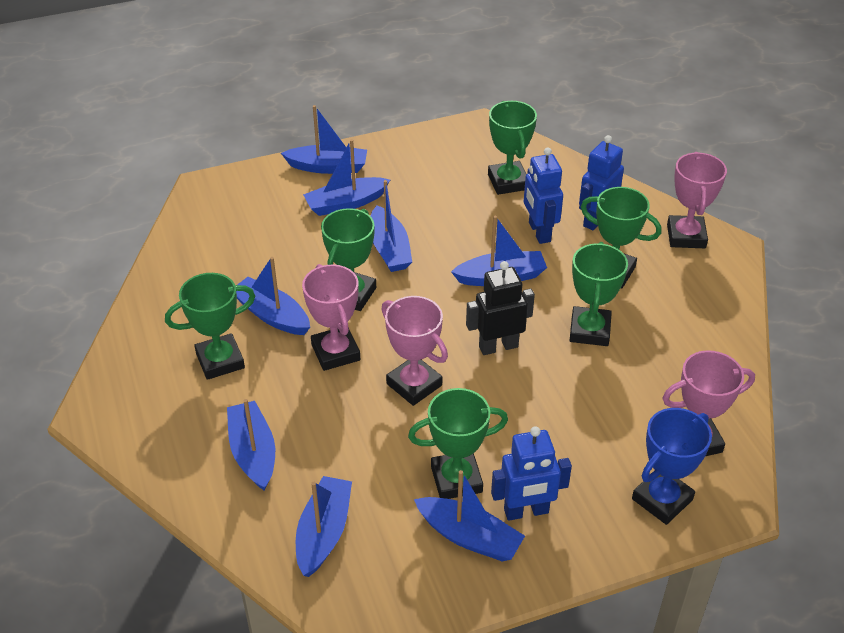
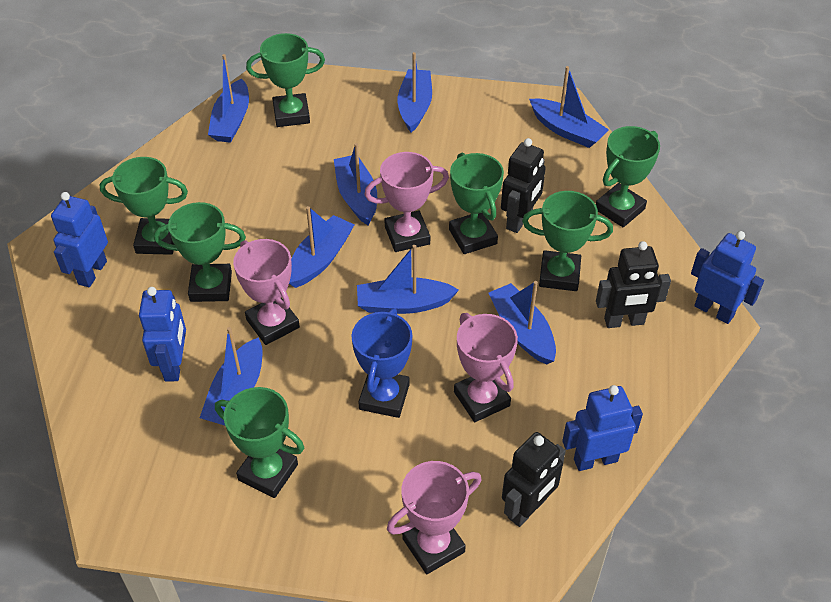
black robot: [466,261,535,355] = 1 -> [501,138,546,233] [502,432,566,527] [596,241,671,328] = 3
blue robot: [491,426,572,521] [524,147,563,244] [579,135,624,230] = 3 -> [51,192,108,287] [139,287,186,381] [562,385,643,471] [691,231,764,324] = 4
green trophy: [165,273,255,380] [321,208,376,311] [408,388,508,499] [488,101,537,195] [569,242,628,346] [581,187,662,288] = 6 -> [100,157,188,255] [154,202,246,302] [215,387,304,498] [246,33,325,127] [449,153,504,254] [522,191,613,291] [596,126,660,227] = 7

